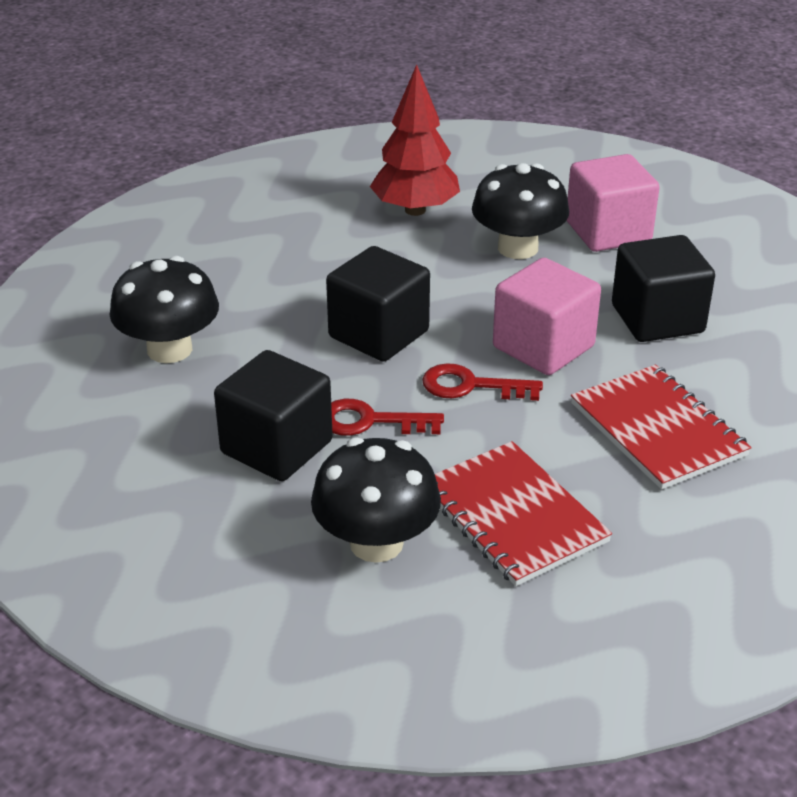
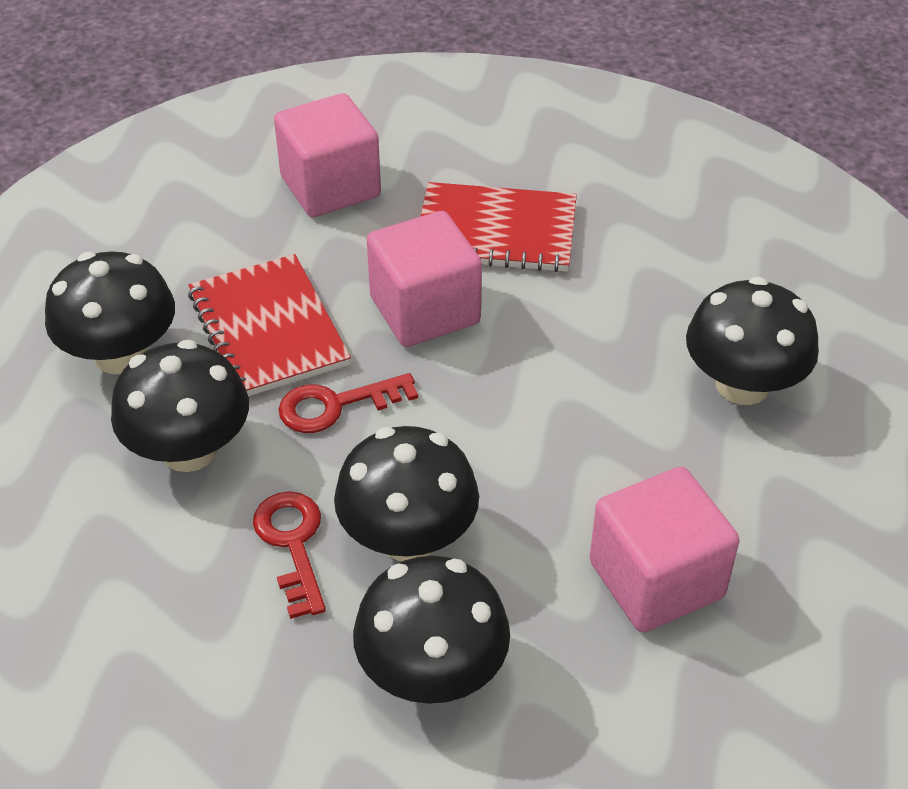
black cube: [214,350,333,481] [326,246,430,362] [612,235,715,342] = 3 -> none = 0
black mushroom: [110,256,219,363] [311,438,441,563] [472,163,569,259] = 3 -> [45,251,175,374] [111,340,249,472] [334,426,479,561] [353,556,510,704] [686,277,819,405] = 5
pink cube: [493,258,601,375] [567,154,660,252] = 2 -> [274,93,381,217] [367,211,482,347] [589,467,740,633] = 3
red tree: [370,64,460,216] = 1 -> none = 0

